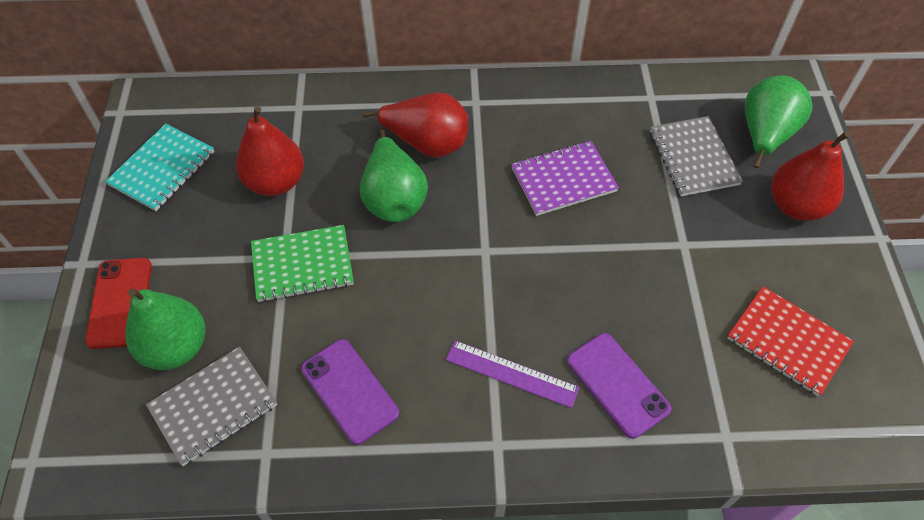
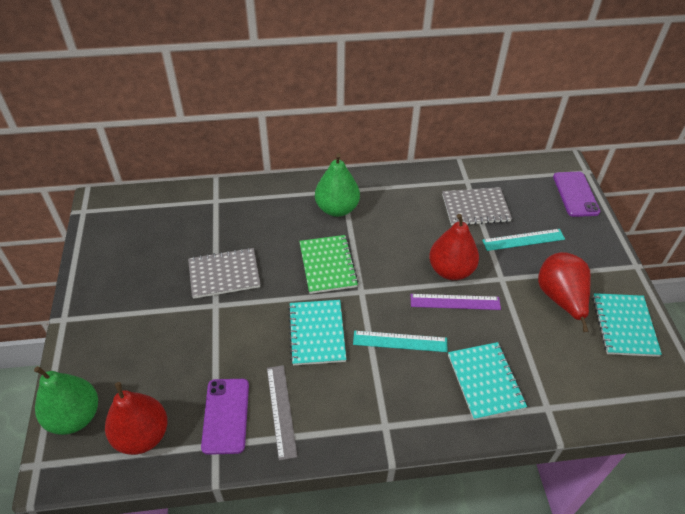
green pear: [125,288,205,370] [360,130,428,222] [745,75,812,168] = 3 -> [34,366,98,435] [315,153,360,217] = 2
grey ruler: none = 0 -> [267,365,298,461] = 1
purple notebook: [511,141,619,216] = 1 -> none = 0
red notebook: [727,286,854,397] = 1 -> none = 0
red phone: [85,258,152,349] = 1 -> none = 0
turquoise notebook: [105,124,214,211] = 1 -> [288,300,346,365] [448,342,527,420] [592,293,662,357] = 3
turquoise ruler: none = 0 -> [353,331,447,352] [482,229,565,251] = 2

